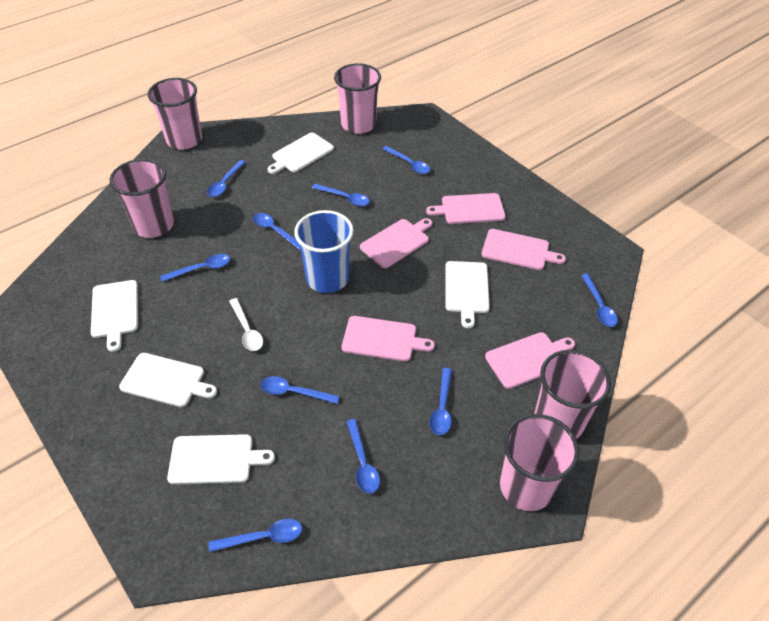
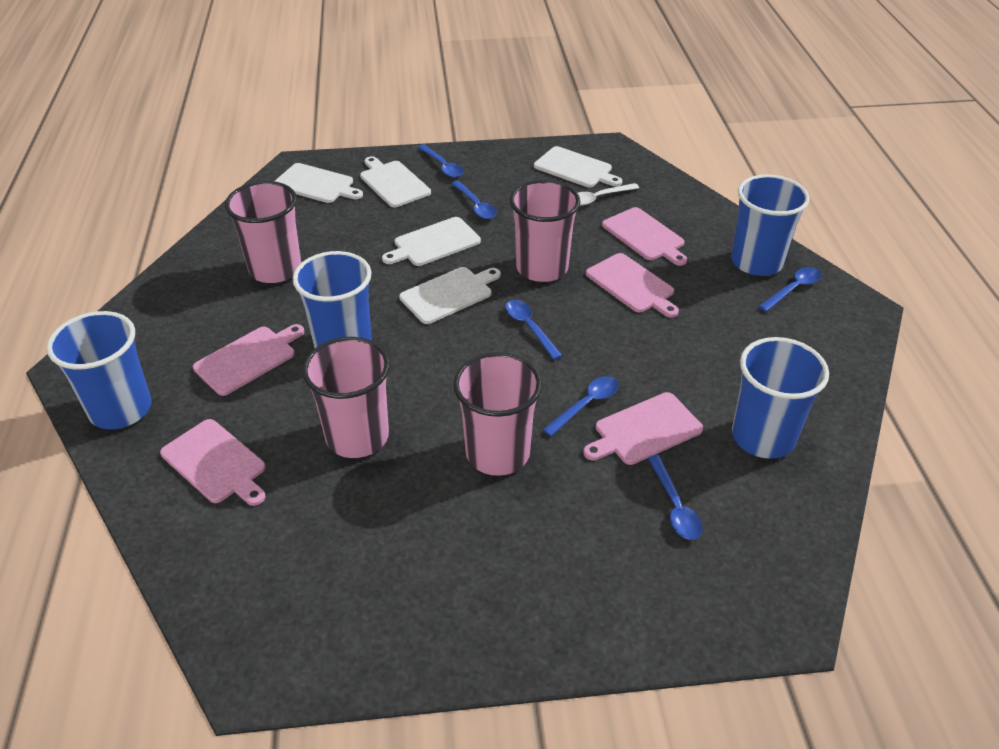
blue cup: [294,210,353,293] = 1 -> [47,311,151,429] [293,251,372,348] [731,174,810,276] [732,337,829,459] = 4
blue spoon: [160,254,230,282] [207,160,245,197] [208,519,302,552] [253,213,301,250] [260,376,340,404] [312,184,370,206] [346,419,380,493] [382,146,430,174] [429,368,452,435] [581,274,618,327] = 10 -> [417,144,464,178] [451,180,497,219] [505,300,563,360] [543,376,619,436] [648,455,702,540] [758,267,821,312] = 6
pink cup: [110,159,174,238] [148,78,202,150] [334,63,381,134] [500,414,579,511] [534,350,611,439] = 5 -> [225,181,301,283] [302,337,390,458] [453,352,542,476] [510,180,581,282] = 4

